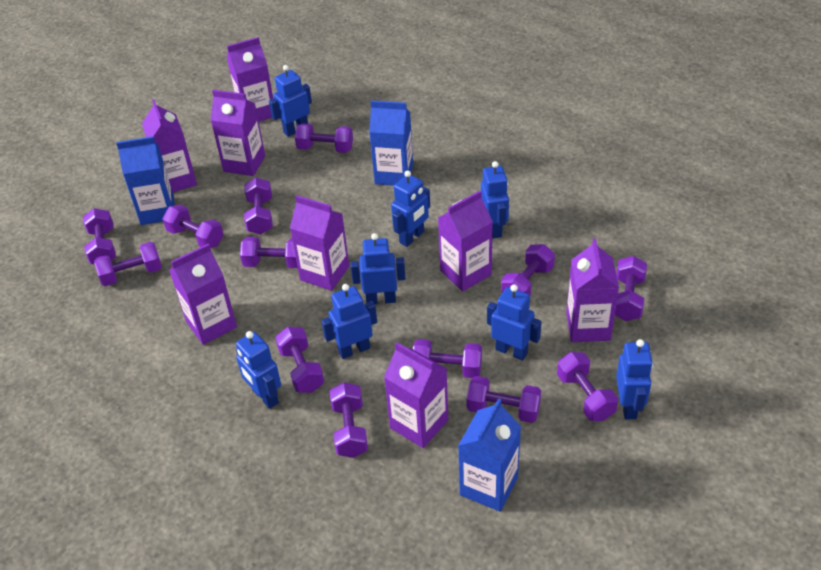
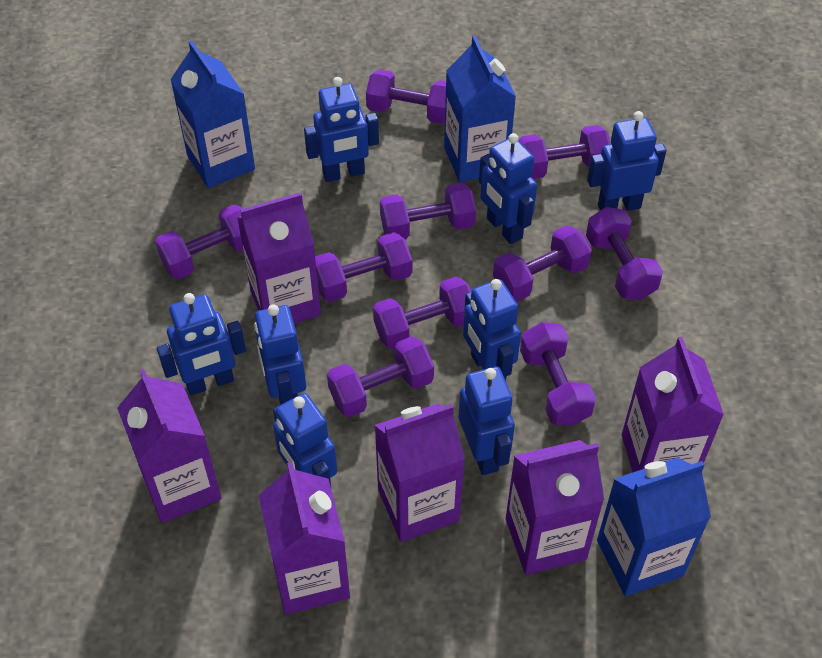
purple carton: [142,99,197,192] [169,244,237,345] [210,90,265,176] [227,37,273,121] [290,195,349,291] [384,342,448,448] [438,191,493,291] [566,238,619,342] = 8 -> [117,369,221,523] [237,192,321,323] [258,462,350,615] [374,404,465,542] [506,440,604,575] [622,337,724,472] = 6
purple dumbbell: [83,208,116,264] [94,242,162,286] [162,204,224,248] [240,237,298,268] [244,177,273,235] [275,327,324,393] [295,123,353,153] [330,382,368,458] [413,339,482,378] [467,376,541,423] [501,244,555,296] [557,352,618,421] [615,256,647,321] = 13 -> [155,205,243,279] [315,232,412,302] [327,336,434,417] [366,70,446,124] [373,276,471,350] [380,183,476,240] [493,225,592,302] [519,125,610,179] [520,322,596,426] [586,207,663,300] = 10

